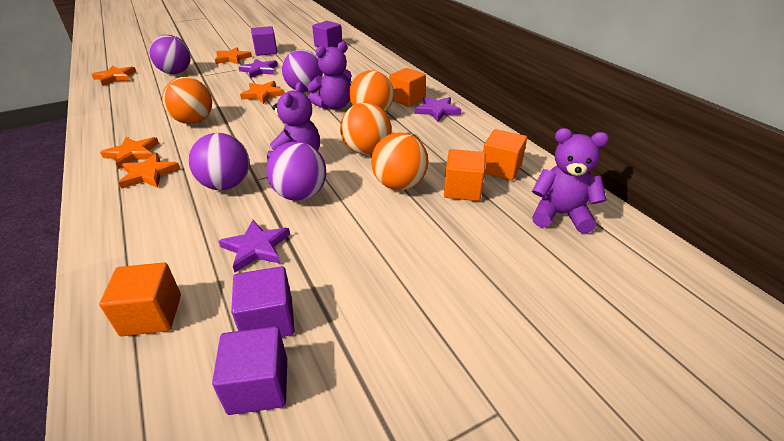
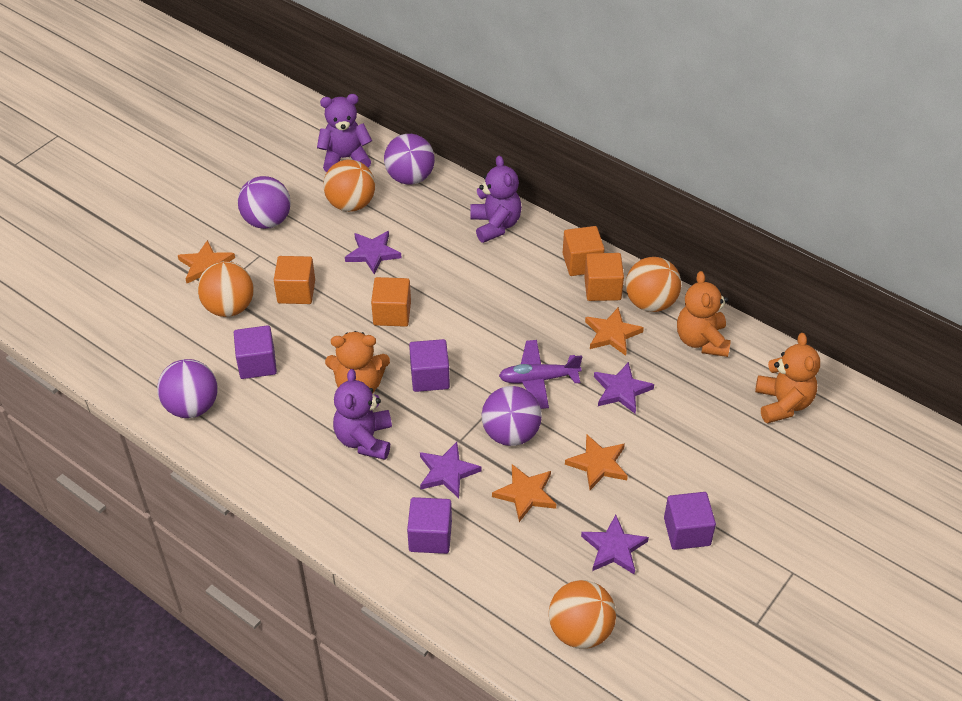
orange star: [91,66,136,86] [100,137,159,169] [118,153,180,189] [215,47,252,64] [240,81,285,104] = 5 -> [178,240,235,283] [492,464,556,522] [565,435,628,490] [585,307,644,356] = 4
orange teddy bear: none = 0 -> [325,331,390,394] [677,271,731,357] [755,333,820,423] = 3
purple plane: none = 0 -> [499,340,582,409] = 1
purple star: [219,220,290,272] [238,59,278,78] [415,97,461,122] = 3 -> [345,231,402,275] [420,442,481,498] [581,515,649,575] [594,362,654,414] = 4

